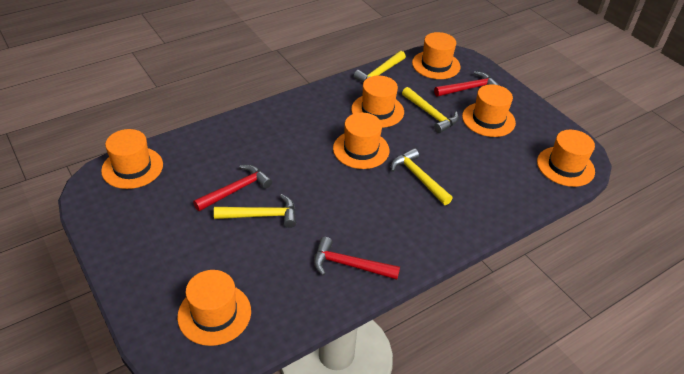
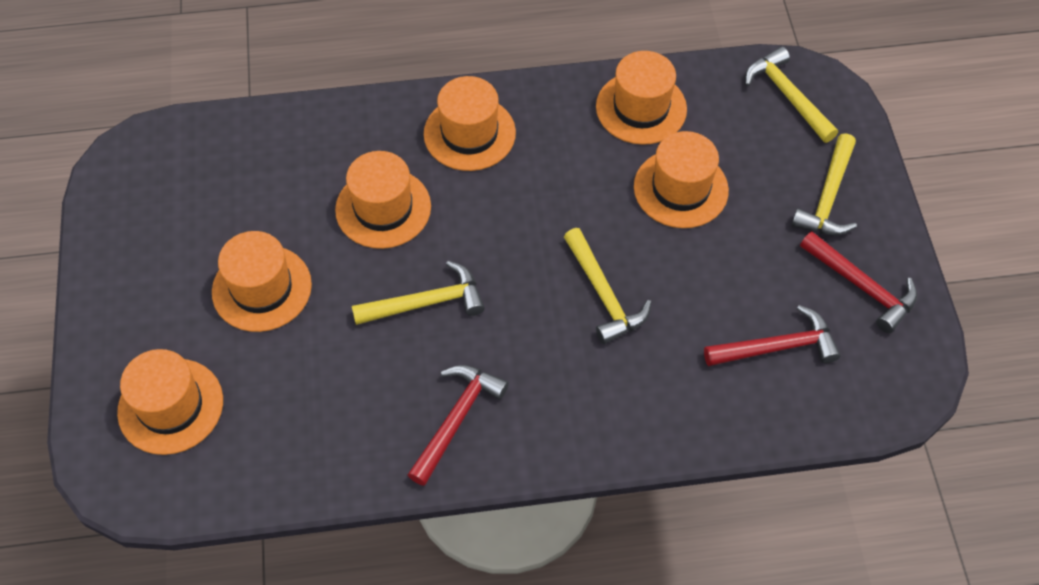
orange hat: [101,129,163,189] [177,270,251,346] [333,113,389,169] [351,76,404,128] [412,32,461,79] [462,84,516,137] [537,130,595,187] = 7 -> [117,349,223,455] [212,231,312,332] [335,151,431,249] [424,76,516,171] [596,51,687,145] [634,131,729,228] = 6

